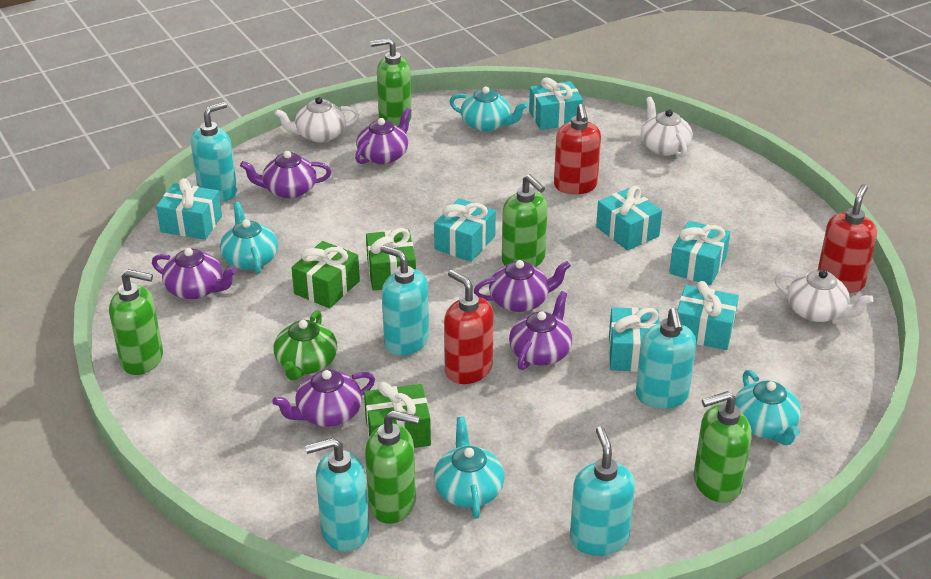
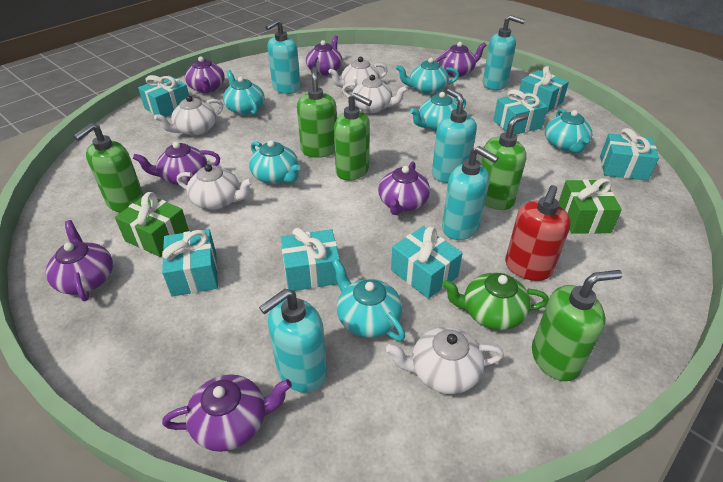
green gift: [291,241,360,308] [364,382,431,448] [366,228,416,290] = 3 -> [115,192,189,257] [559,178,622,234] = 2
purple teapot: [152,248,237,299] [240,151,331,199] [272,369,375,427] [355,108,412,164] [474,260,571,312] [509,291,572,370] = 6 -> [46,220,113,301] [133,142,220,185] [162,374,292,452] [185,56,225,93] [306,35,342,76] [378,161,430,215] [435,42,486,77] = 7
red soap dispenser: [444,270,494,384] [554,104,601,194] [818,184,877,293] = 3 -> [505,185,571,281] = 1
turquoise teapot: [220,202,278,274] [434,417,505,519] [449,87,528,132] [735,370,801,445] = 4 -> [223,70,265,115] [249,140,301,184] [332,259,405,341] [396,58,459,95] [410,92,466,131] [545,109,592,153] = 6
white teapot: [275,97,359,143] [641,97,693,158] [774,270,874,322] = 3 -> [154,95,223,136] [177,164,253,210] [328,57,388,92] [342,75,408,113] [386,327,504,394] = 5

